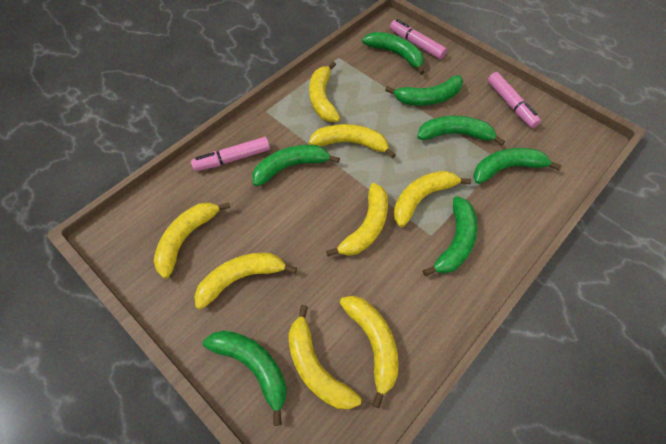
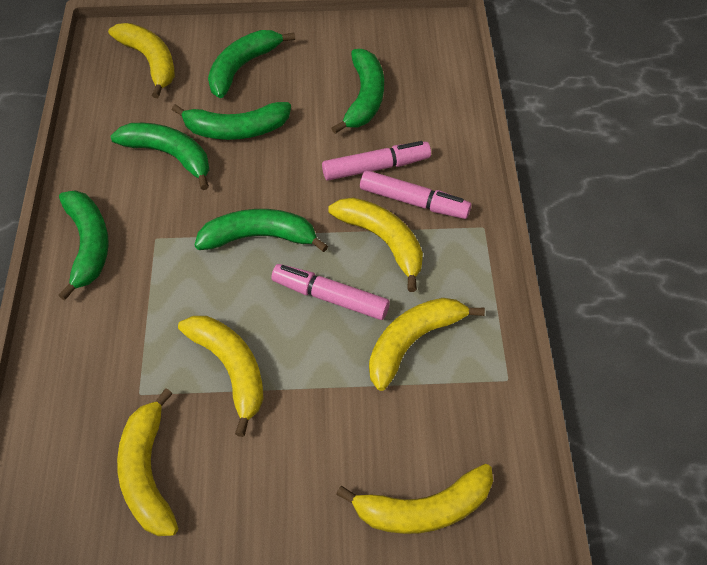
green banana: [203,330,287,426] [252,145,340,186] [362,32,424,75] [385,75,463,106] [417,116,505,146] [423,196,477,276] [473,148,562,184] = 7 -> [58,190,109,300] [110,123,209,190] [172,102,291,140] [195,209,328,252] [208,30,295,98] [331,49,384,134] = 6
yellow banana: [154,202,230,279] [194,253,297,310] [288,305,361,410] [309,62,341,122] [309,124,396,158] [326,183,388,257] [340,296,398,408] [394,171,471,227] = 8 -> [108,23,175,98] [117,388,178,536] [178,316,264,437] [328,197,423,292] [336,464,493,534] [369,298,485,391] = 6

